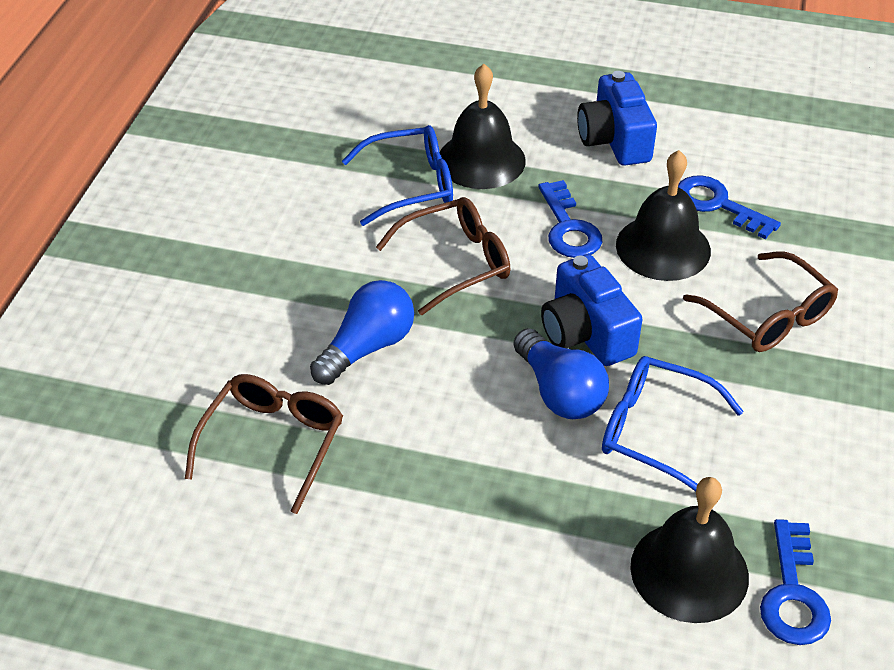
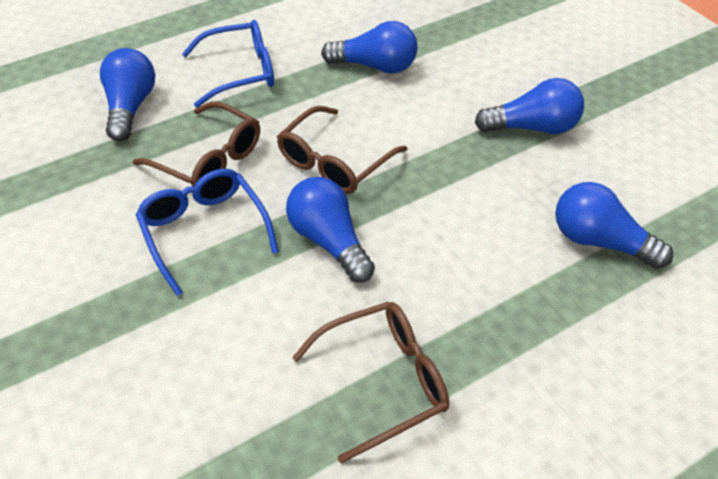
black bell: [440,64,526,189] [616,150,711,281] [630,477,749,623] = 3 -> none = 0
blue camera: [541,254,643,366] [577,71,657,166] = 2 -> none = 0
blue key: [538,180,602,258] [678,175,781,239] [760,519,831,645] = 3 -> none = 0
blue light bulb: [310,280,414,385] [513,328,609,419] = 2 -> [100,48,155,141] [286,177,375,283] [321,21,417,74] [475,78,584,134] [555,182,673,269] = 5

